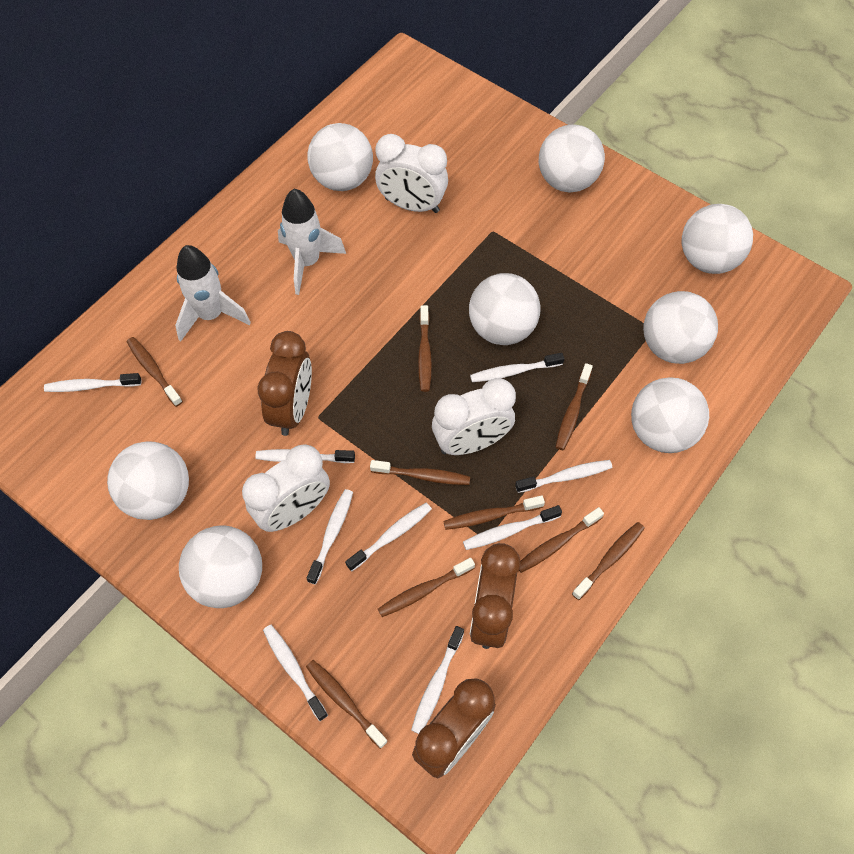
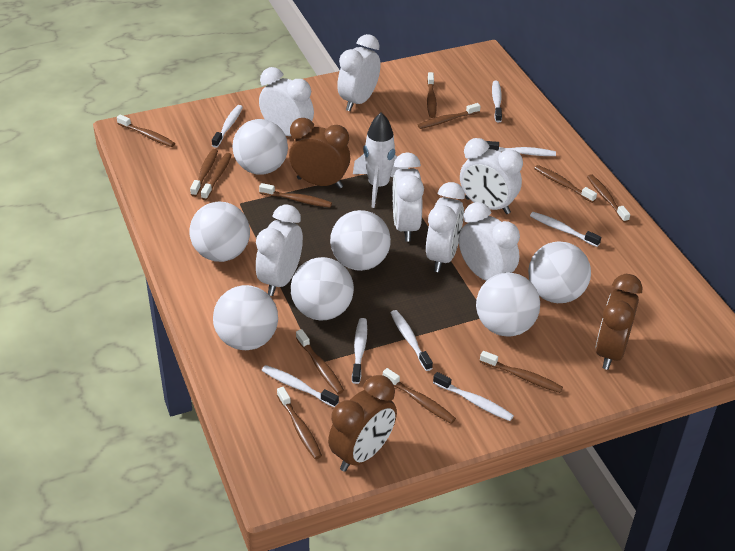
brown toothbrush: [127,337,183,407] [306,660,388,749] [370,460,470,485] [378,558,475,617] [418,305,432,392] [443,495,545,530] [519,507,604,573] [556,363,593,450] [572,522,645,600] = 9 -> [117,114,175,147] [190,149,218,197] [201,153,232,200] [259,183,332,208] [277,387,322,459] [296,329,344,394] [383,368,456,424] [418,103,480,129] [427,72,437,118] [480,351,563,393] [534,165,597,203] [587,174,630,223] = 12
white ball: [107,441,189,520] [179,526,262,608] [307,123,373,191] [469,273,541,345] [539,124,605,193] [631,377,709,453] [643,291,718,364] [682,204,753,274] = 8 -> [189,202,250,262] [213,285,278,350] [232,119,288,175] [291,257,354,320] [330,210,391,271] [476,272,540,337] [528,242,591,303] = 7
white clock: [242,444,330,532] [375,134,448,213] [432,378,516,455] = 3 -> [256,204,303,296] [259,67,314,136] [337,34,380,111] [393,152,424,242] [426,182,465,272] [459,202,520,281] [460,138,523,214] = 7
white rocket: [175,245,251,342] [278,189,346,295] = 2 -> [353,113,408,208] = 1
white toothbrush: [44,373,141,392] [255,449,355,463] [263,625,328,721] [306,489,353,585] [345,503,432,571] [411,626,464,734] [463,505,562,550] [470,353,564,382] [515,460,612,493] = 9 -> [212,105,243,148] [262,365,339,407] [352,318,367,384] [391,310,433,371] [433,372,514,421] [486,141,556,156] [492,81,502,122] [530,212,601,247] = 8

